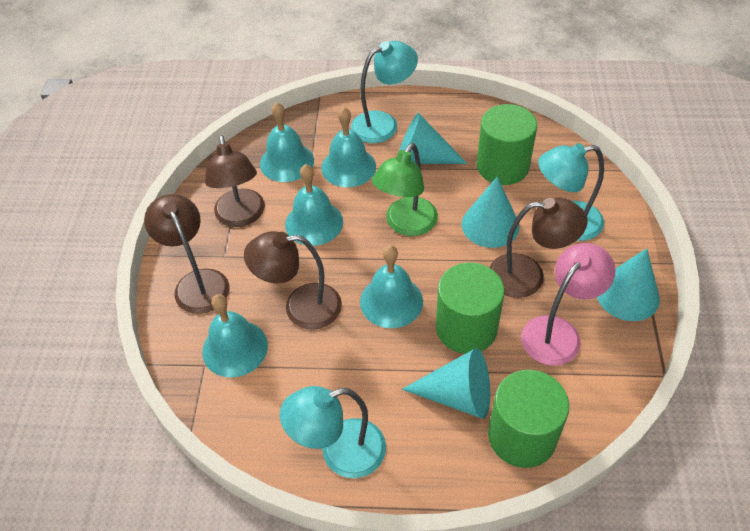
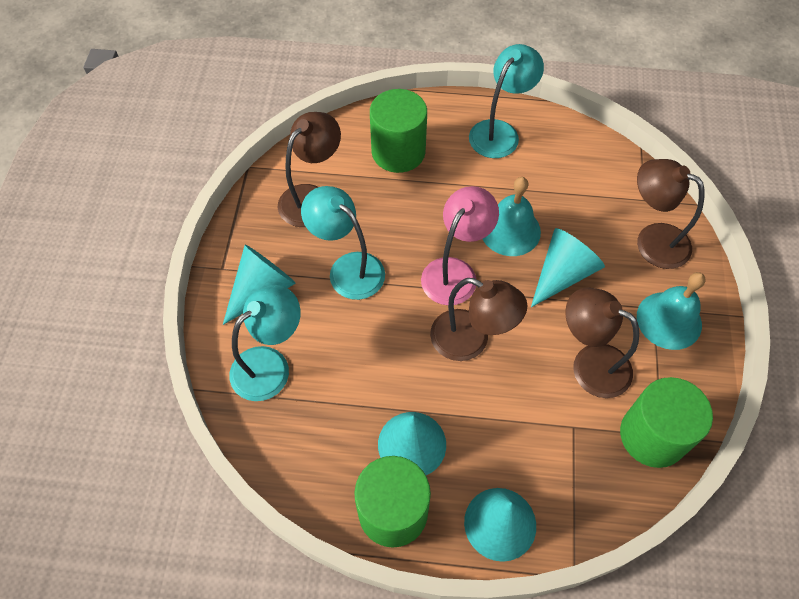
green lamp: [372,143,438,236] = 1 -> none = 0
turquoise bell: [202,294,268,378] [260,102,314,182] [285,164,343,246] [321,107,376,187] [360,245,423,328] = 5 -> [483,177,541,256] [637,272,706,350] = 2

